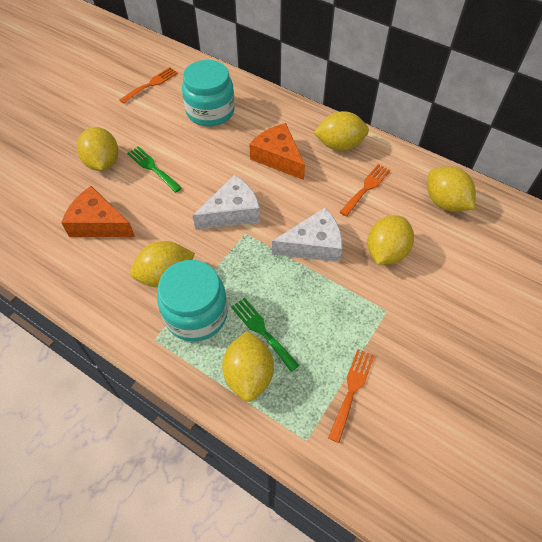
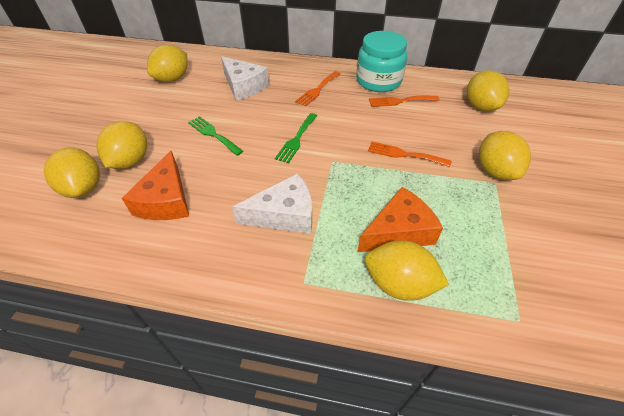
turquoise jar: [157,260,228,342] [182,60,235,126] = 2 -> [356,31,407,92] = 1

